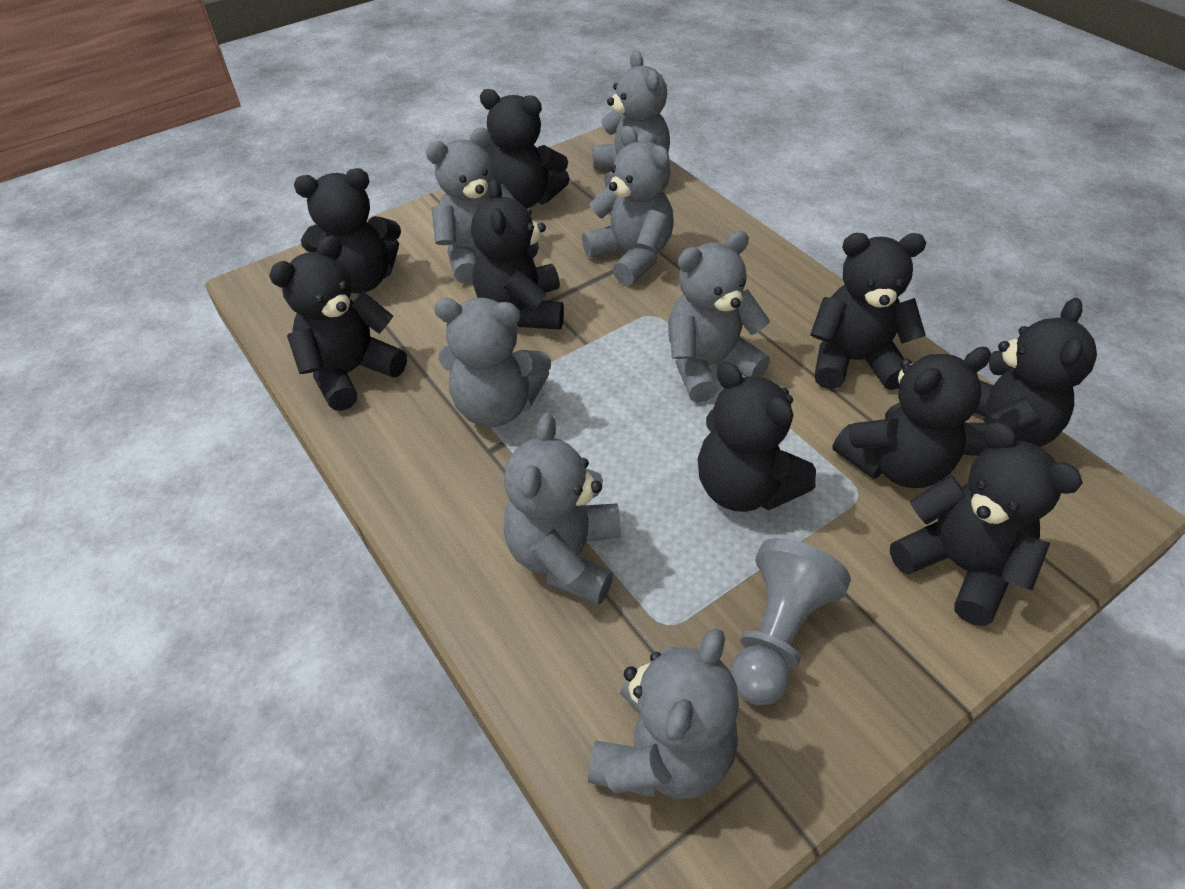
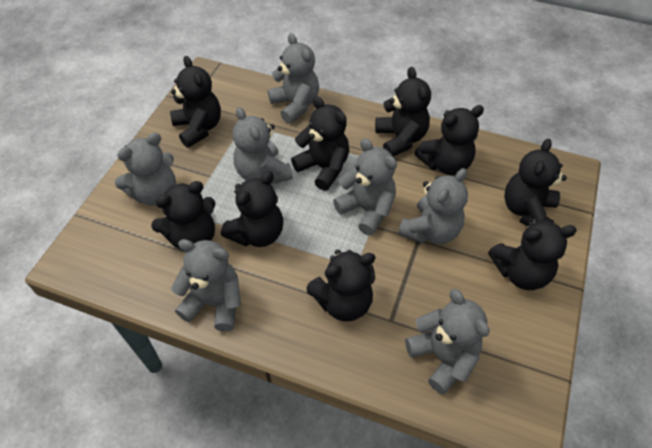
grey pawn: [731,538,851,705] = 1 -> none = 0

